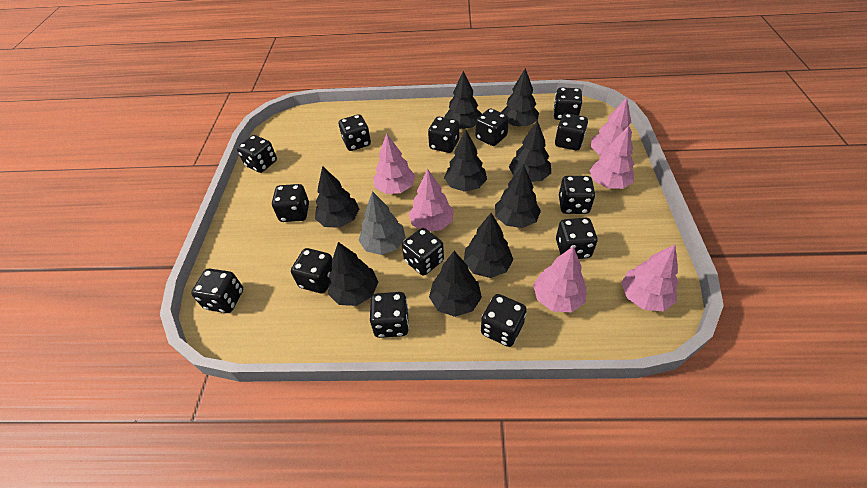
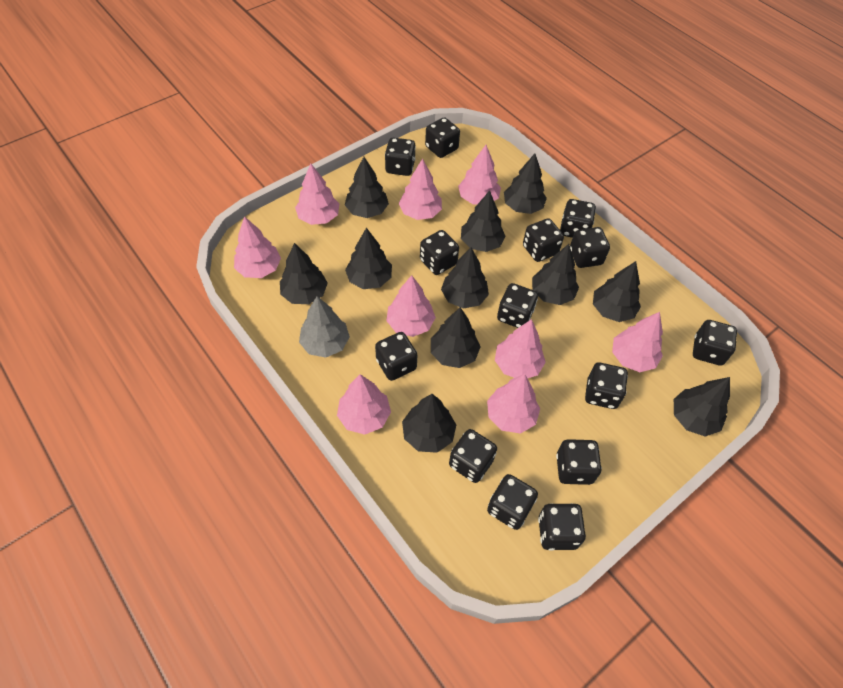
black tree: [315,166,359,228] [328,242,378,306] [429,251,482,317] [444,71,482,129] [444,130,487,192] [464,213,514,278] [495,164,541,228] [501,68,539,127] [509,120,551,182] = 9 -> [280,243,328,304] [345,157,389,218] [345,228,392,289] [402,394,456,453] [431,307,481,368] [441,247,489,309] [461,190,505,252] [504,154,547,214] [532,244,579,305] [593,261,641,322] [674,377,730,437] = 11
pink tree: [373,133,415,194] [409,169,454,231] [533,247,587,313] [589,126,634,189] [591,98,633,155] [621,245,679,311] = 6 -> [234,216,281,278] [295,164,339,225] [337,374,391,435] [386,275,436,337] [399,158,442,220] [458,145,501,204] [487,374,540,434] [495,319,546,378] [612,312,663,372] = 9

